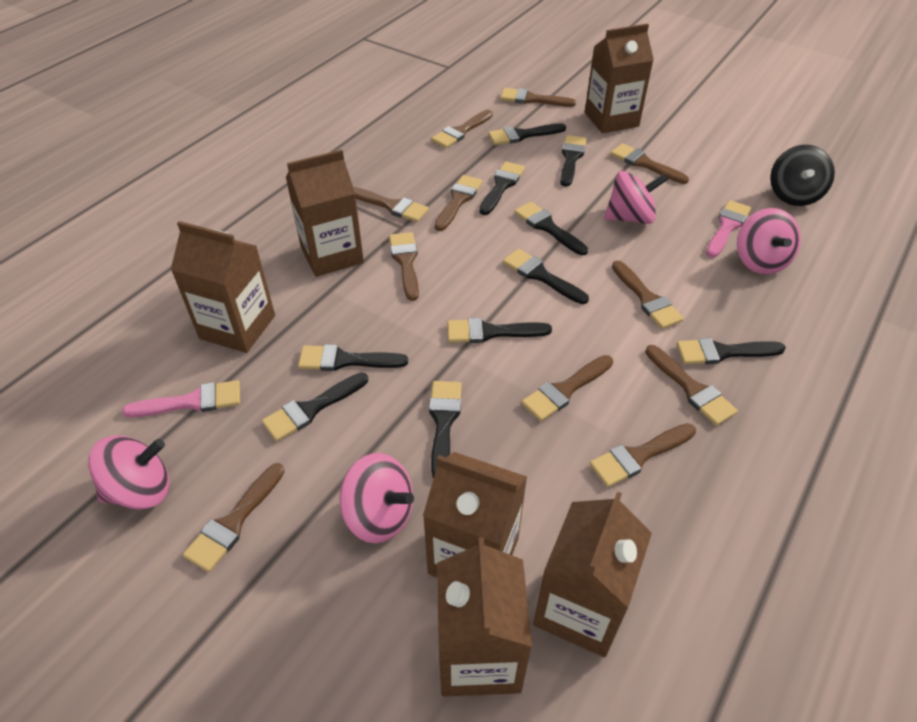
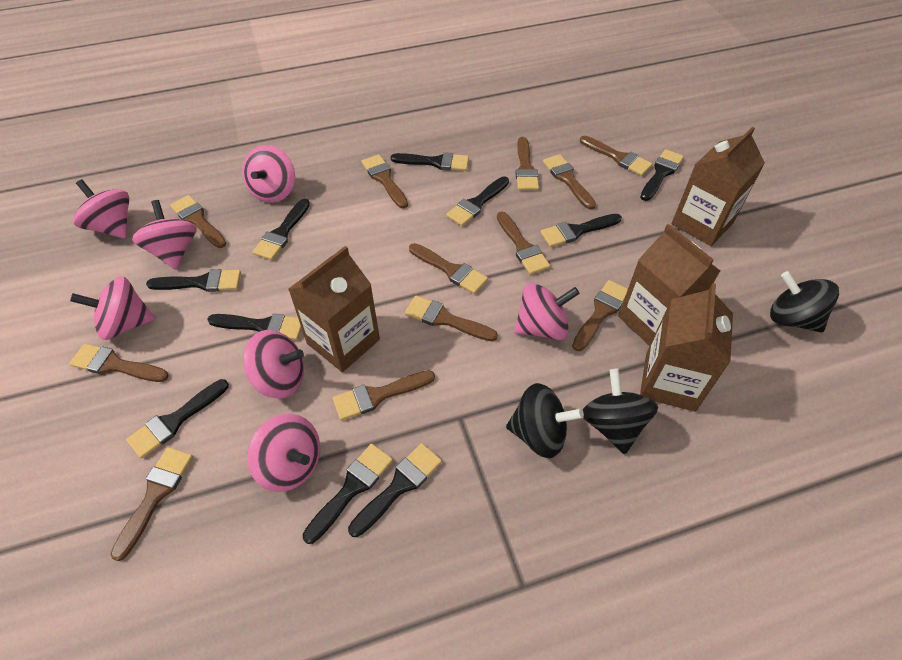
black spinning top: [770,145,835,206] = 1 -> [506,383,584,458] [583,369,658,454] [770,271,839,333] = 3
brown brush: [183,463,284,572] [353,187,429,222] [389,232,419,301] [431,110,493,148] [435,175,483,231] [500,88,576,107] [522,355,613,421] [589,423,696,487] [611,143,689,184] [612,260,684,329] [645,345,738,426] = 11 -> [69,344,169,382] [111,447,193,561] [170,195,227,248] [333,370,435,421] [361,154,408,209] [405,296,498,342] [409,243,488,294] [497,211,550,275] [516,137,539,190] [543,154,596,210] [572,280,628,351] [580,136,652,176] = 12
brown carton: [171,221,275,353] [286,150,364,277] [423,452,527,577] [437,537,532,697] [533,491,652,657] [585,23,654,134] = 6 -> [288,246,380,372] [618,224,720,346] [640,283,733,412] [672,127,765,246] = 4
pink brush: [122,380,240,418] [706,200,751,258] = 2 -> none = 0
pink spinning top: [88,435,169,509] [339,453,414,543] [604,171,668,224] [737,208,801,274] = 4 -> [70,276,155,340] [73,179,129,238] [132,200,197,270] [242,145,295,203] [243,330,304,399] [247,414,320,492] [514,283,580,340] = 7

